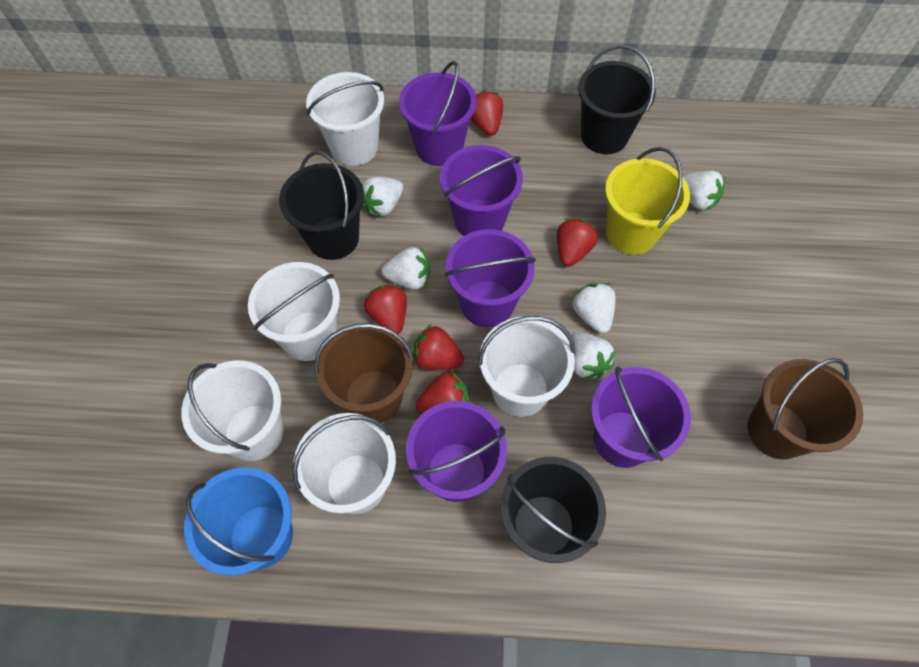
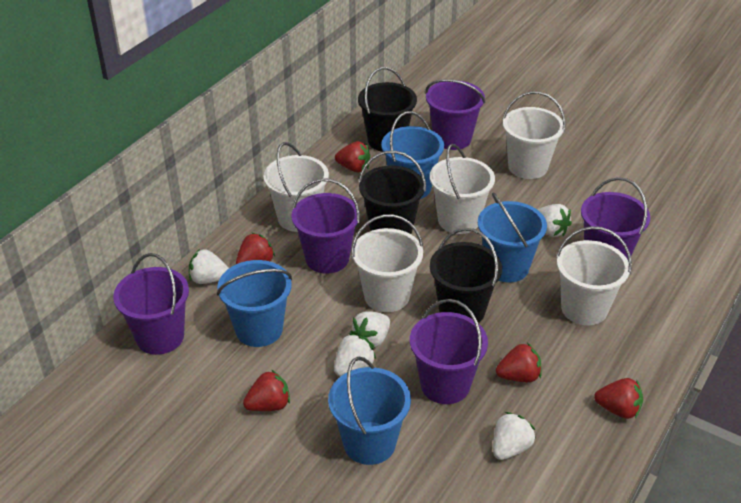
blue bucket: [184,467,293,576] = 1 -> [217,260,292,347] [328,357,411,465] [381,111,444,199] [478,192,547,282] = 4
brown bucket: [314,323,414,423] [747,358,863,460] = 2 -> none = 0
yellow bucket: [605,147,690,255] = 1 -> none = 0

